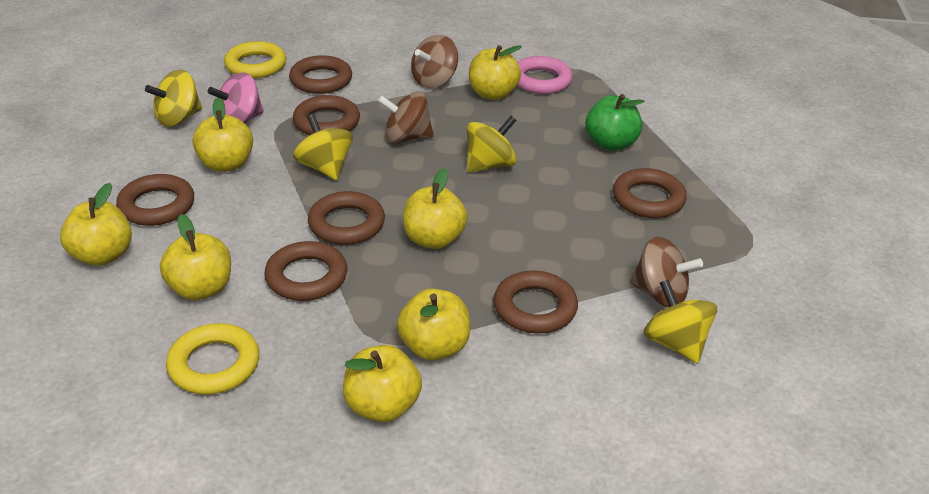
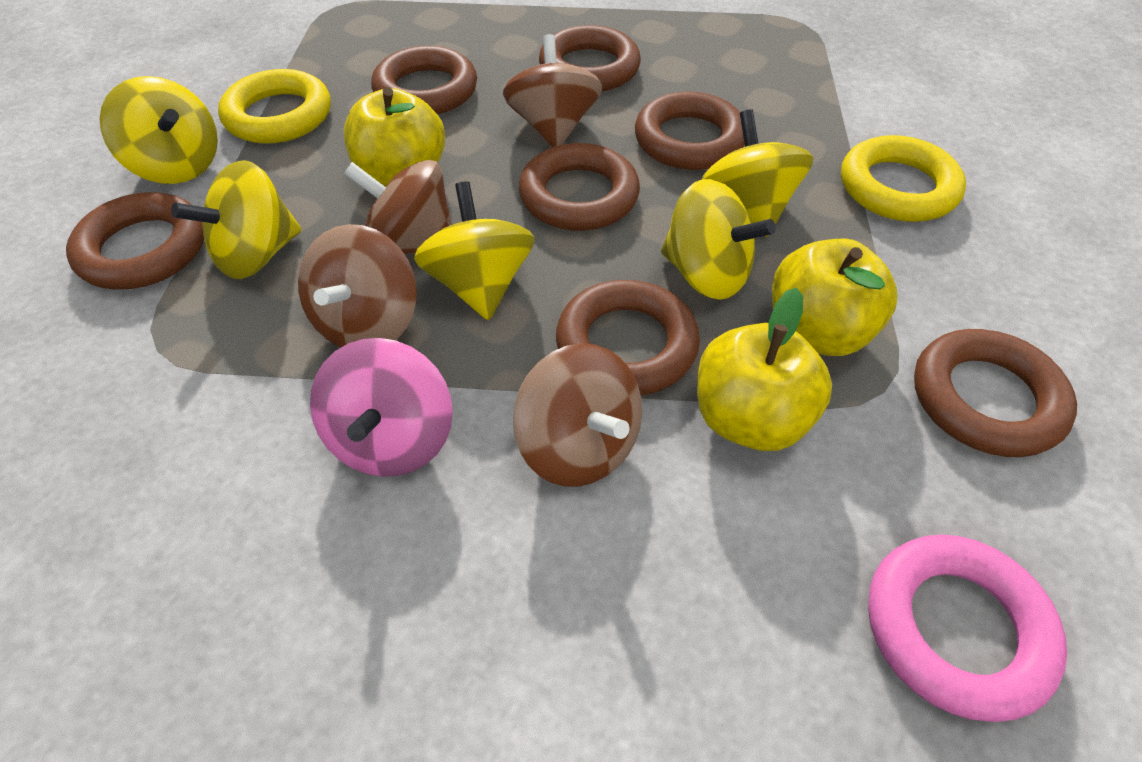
brown spinning top: [377,91,434,143] [411,35,458,88] [630,237,703,307] = 3 -> [298,224,417,347] [344,160,452,254] [503,34,602,147] [513,343,642,487] = 4
green apple: [585,94,645,151] = 1 -> none = 0
yellow apple: [60,183,132,266] [160,214,231,300] [193,97,253,172] [343,345,422,422] [397,288,471,360] [403,168,467,249] [469,45,522,100] = 7 -> [343,87,445,187] [697,288,832,451] [772,239,897,356] = 3
yellow spinning top: [145,70,202,127] [293,114,353,180] [467,116,516,172] [644,280,717,364] = 4 -> [99,76,218,184] [171,160,301,279] [414,181,535,320] [661,179,776,300] [702,109,814,237] = 5

